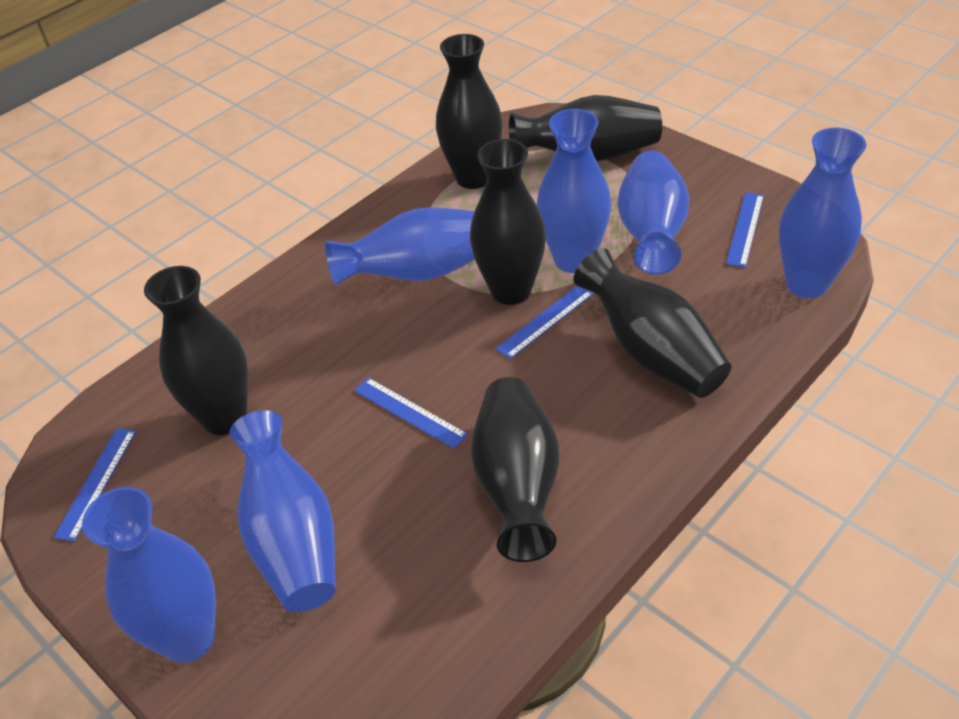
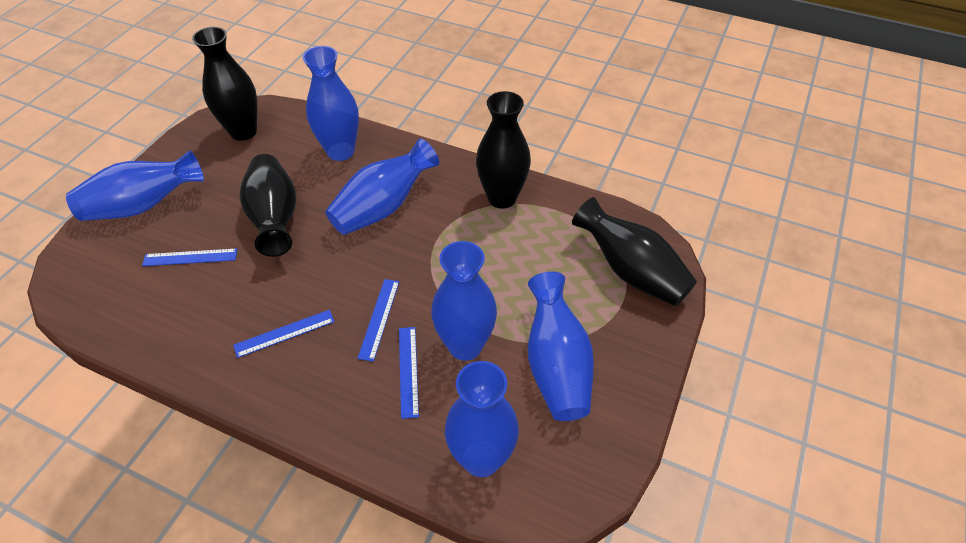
black vase: [144,266,248,435] [436,34,503,189] [470,139,546,305] [471,377,559,562] [509,95,662,161] [573,248,731,398] = 6 -> [192,27,257,141] [240,154,296,257] [476,91,531,209] [572,197,697,306] = 4

